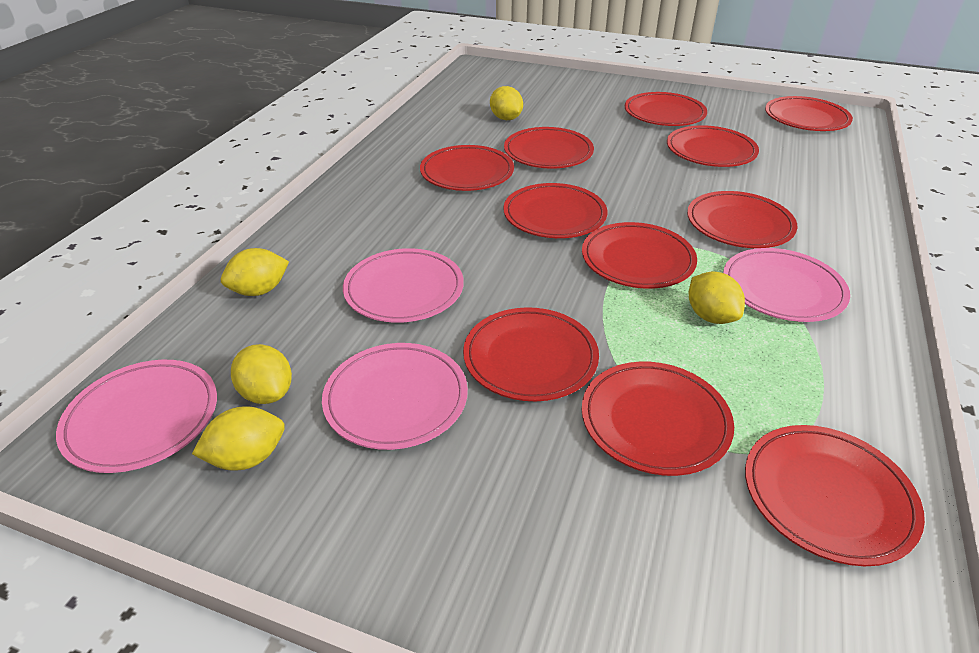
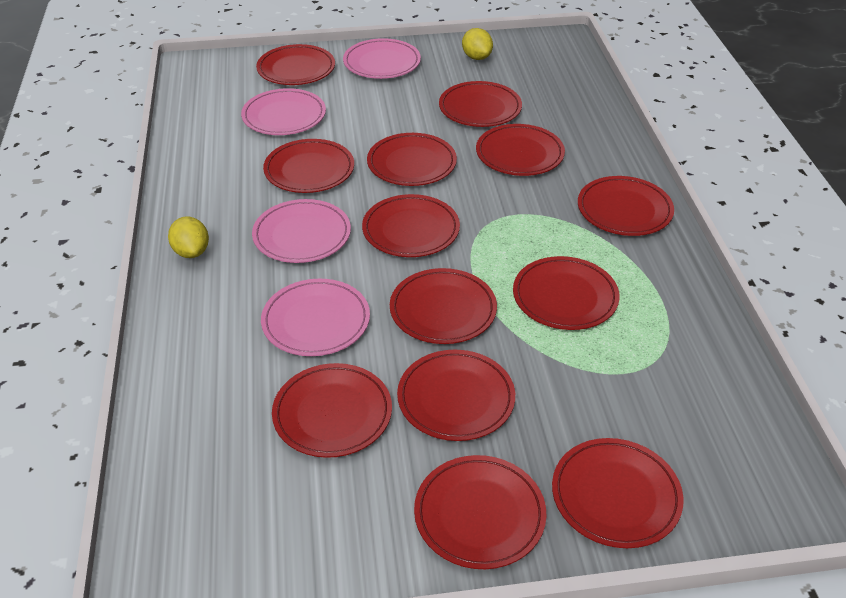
red plate: [420,145,514,191] [463,307,599,401] [503,183,607,238] [504,127,594,168] [582,222,697,289] [582,362,734,476] [625,92,707,126] [667,125,759,167] [687,191,798,248] [745,425,925,566] [765,96,853,131] = 11 -> [256,44,335,85] [263,139,354,193] [272,363,392,458] [362,194,460,257] [367,133,457,186] [390,268,497,344] [397,350,515,441] [414,455,547,569] [439,81,522,127] [476,124,565,176] [513,256,620,330] [552,438,684,548] [578,176,674,236] = 13
yellow lemon: [192,406,285,470] [221,248,289,296] [231,344,292,404] [490,86,523,120] [689,271,745,324] = 5 -> [168,216,209,258] [462,28,493,60] = 2

